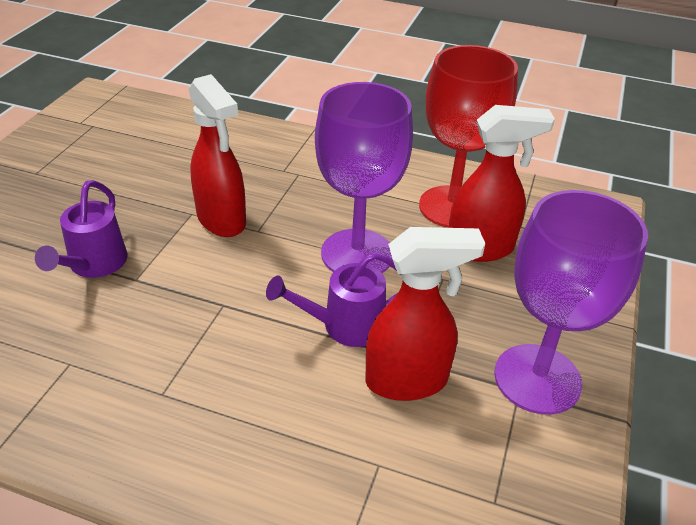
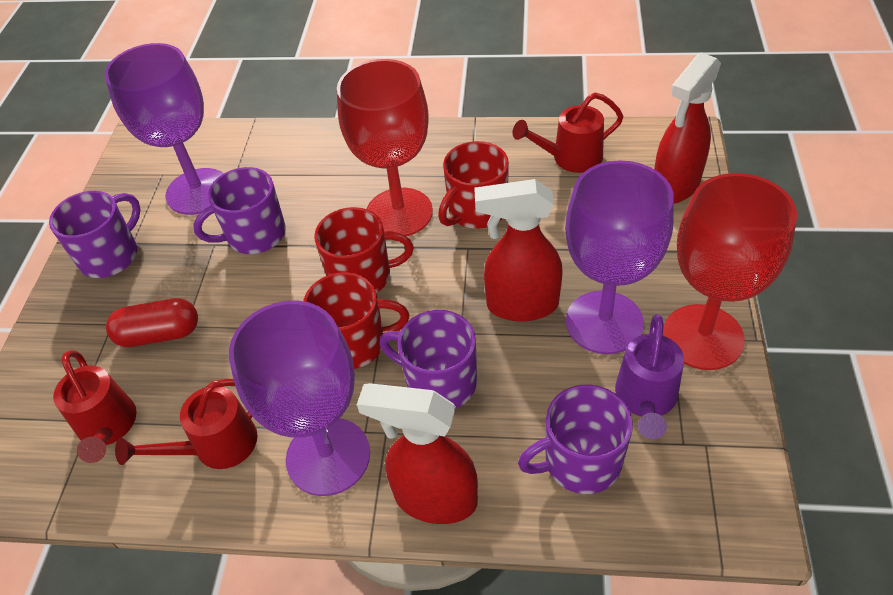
purple goblet: [315,82,413,273] [494,190,648,415] = 2 -> [104,43,224,215] [229,301,370,496] [565,160,674,354] = 3
purple mug: none = 0 -> [49,191,141,278] [193,167,286,254] [379,310,477,409] [518,385,633,494] = 4
purple watering can: [35,180,128,278] [266,252,401,347] = 2 -> [615,314,684,439] = 1
red capsule: none = 0 -> [106,298,198,347] = 1
red goblet: [419,45,518,228] = 1 -> [337,59,433,237] [663,173,797,370] = 2
red mug: none = 0 -> [303,272,409,369] [314,207,414,293] [438,141,509,229] = 3
red watering can: none = 0 -> [53,350,137,463] [115,379,258,469] [512,93,623,173] = 3

